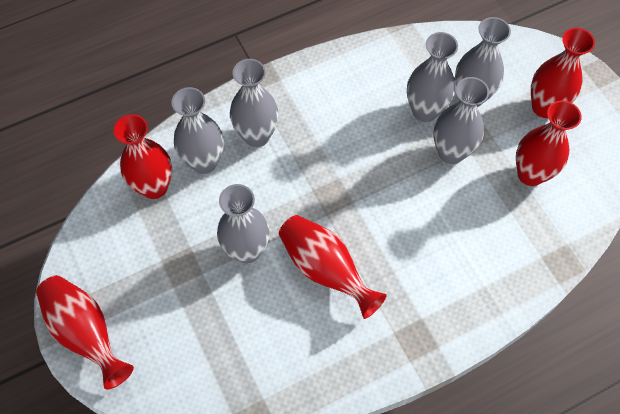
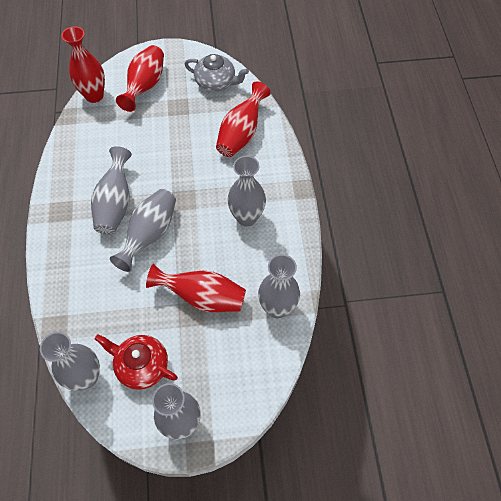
grey teapot: none = 0 -> [185,54,249,92] = 1
red teapot: none = 0 -> [95,334,178,390] = 1
red vase: [36,275,134,389] [113,114,172,199] [279,215,387,319] [516,100,582,186] [531,28,595,118] = 5 -> [61,26,105,103] [116,45,164,112] [146,264,246,312] [216,81,271,157] = 4

